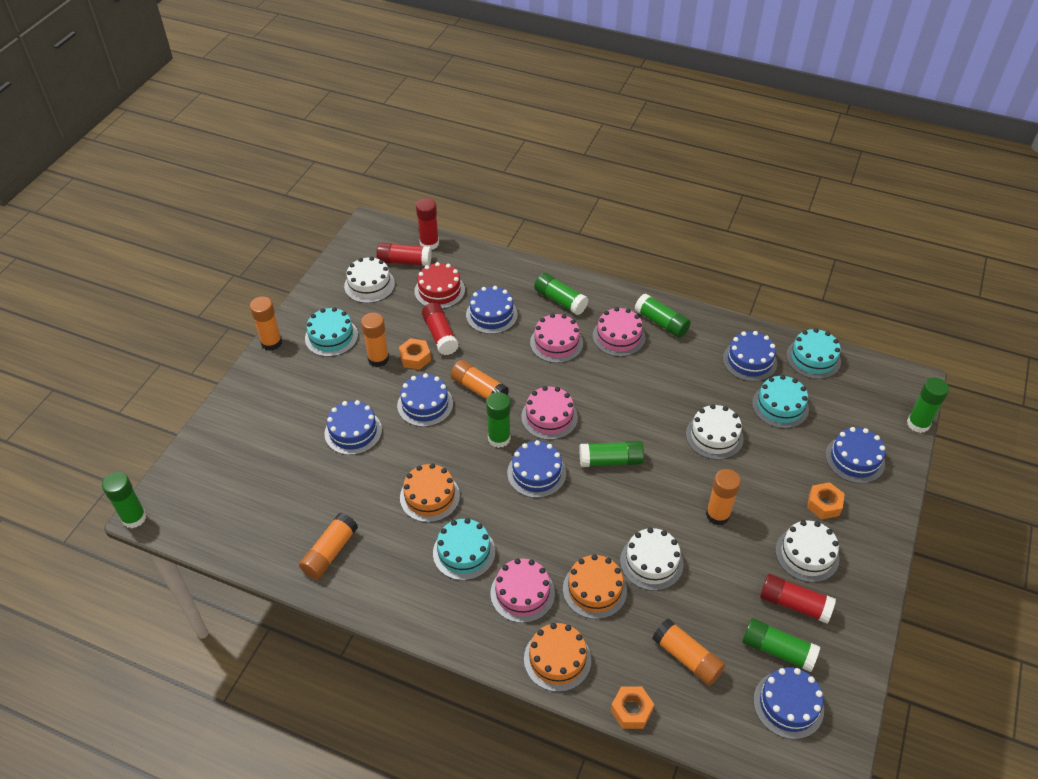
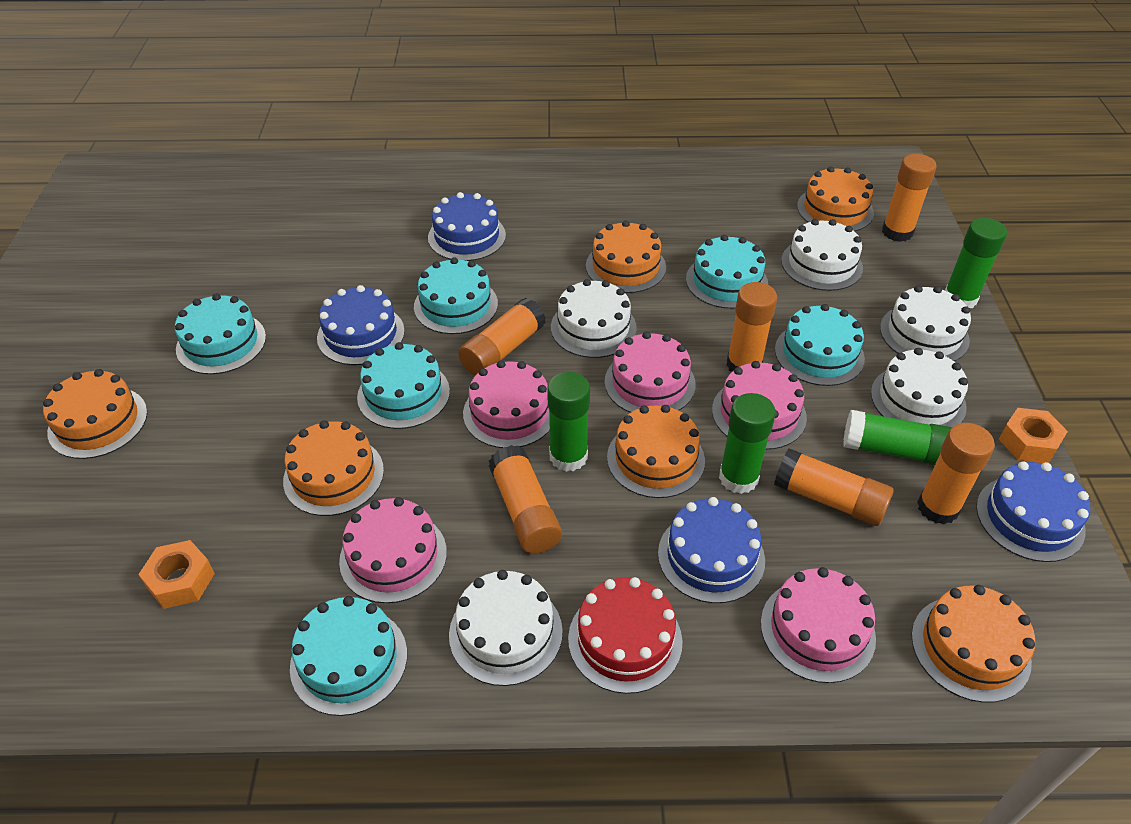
blue cake: [325,400,382,455] [397,373,453,427] [466,286,518,334] [507,440,566,498] [723,331,777,382] [753,667,824,739] [825,427,885,483] = 7 -> [317,285,405,365] [428,192,506,261] [658,497,765,603] [976,461,1090,562] = 4
green glue stick: [102,472,146,528] [486,392,511,448] [534,273,588,315] [579,441,644,467] [634,293,691,338] [742,618,820,672] [907,378,949,433] = 7 -> [547,372,590,472] [719,393,776,494] [843,410,952,465] [945,218,1007,308] = 4
orange cake: [400,463,460,522] [524,623,591,692] [563,554,627,619] = 3 -> [43,369,147,459] [283,420,384,516] [586,221,666,293] [607,405,705,498] [797,167,874,232] [911,585,1035,703] = 6
orange nut: [399,338,431,370] [611,687,654,729] [807,482,845,519] = 3 -> [138,540,215,609] [999,408,1068,463] = 2
pink cake: [490,558,555,623] [521,386,578,440] [530,313,583,363] [593,307,645,357] = 4 -> [339,497,447,603] [463,360,550,448] [605,332,696,413] [712,361,807,450] [761,567,876,683] = 5
red glue stick: [376,242,432,266] [416,198,439,250] [422,303,459,355] [760,574,836,623] = 4 -> none = 0
turquoise cake: [305,307,358,357] [433,518,495,580] [752,375,809,428] [786,328,841,379] = 4 -> [175,294,266,374] [290,596,407,716] [357,342,450,429] [414,257,498,334] [686,235,768,309] [775,304,865,386] = 6
white cake: [344,257,395,303] [620,528,683,591] [686,404,744,460] [775,520,839,583] = 4 -> [449,570,563,686] [551,279,637,358] [781,219,863,291] [871,348,968,427] [880,286,971,361] = 5

